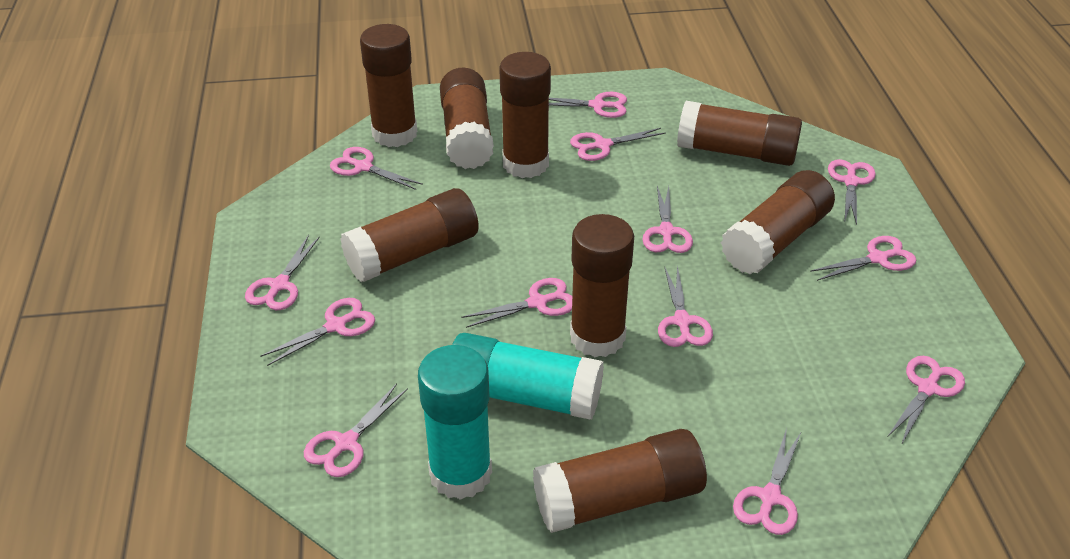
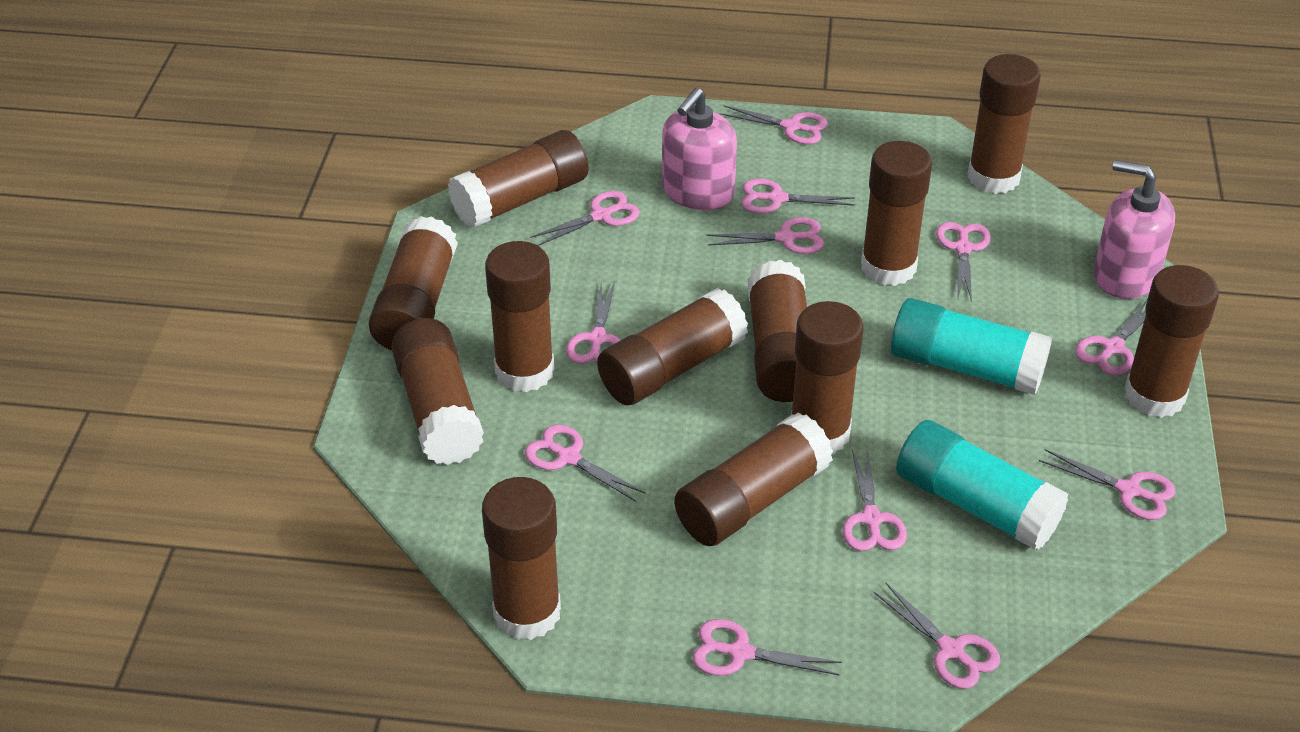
brown glue stick: [340,188,479,282] [360,24,417,147] [440,68,494,169] [499,52,551,178] [533,429,707,533] [570,214,634,357] [677,101,802,166] [721,170,835,275] = 8 -> [369,216,458,350] [391,318,484,465] [448,130,589,228] [482,477,561,640] [485,241,554,392] [597,288,748,405] [674,412,833,546] [747,260,807,402] [791,301,864,454] [861,141,932,286] [967,54,1041,194] [1124,265,1219,418] = 12
pink scissors: [245,235,320,310] [260,298,375,366] [304,384,408,477] [330,147,423,190] [461,278,572,328] [549,92,627,118] [570,128,666,161] [642,186,693,253] [658,265,713,347] [733,428,802,535] [810,236,916,281] [828,159,876,225] [888,356,965,445] = 13 -> [525,425,645,502] [530,191,640,246] [566,282,620,364] [693,619,842,676] [706,217,824,254] [720,105,828,144] [741,179,855,214] [843,448,907,551] [874,583,1000,689] [936,222,991,302] [1039,449,1176,520] [1075,300,1147,376] = 12
pink soap dispenser: none = 0 -> [662,88,737,210] [1094,160,1175,299] = 2

